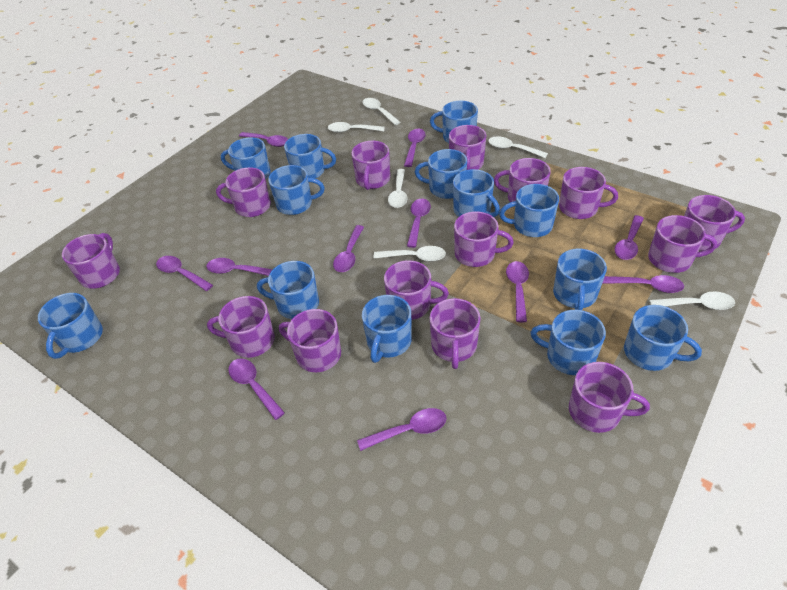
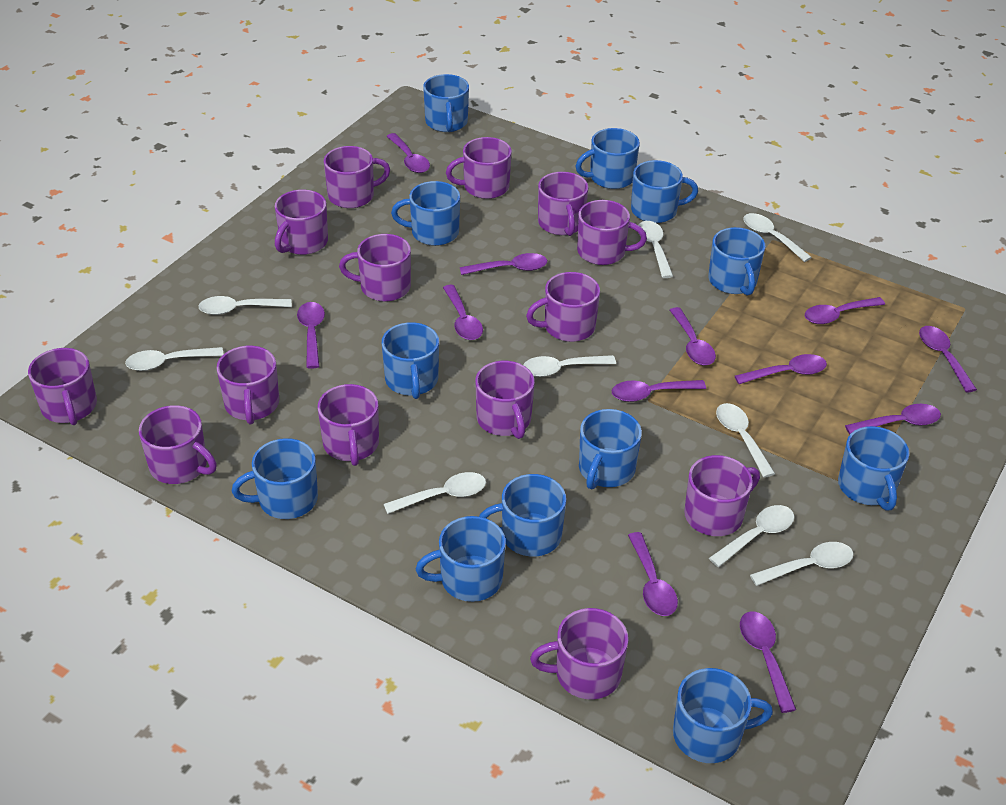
blue mug: [38,293,103,359] [221,137,271,179] [257,261,319,319] [268,165,325,215] [284,134,336,179] [362,295,412,363] [415,149,467,199] [430,101,478,143] [453,169,500,217] [499,184,559,237] [530,310,606,375] [553,249,607,310] [624,305,702,371] = 13 -> [232,438,318,519] [382,322,439,399] [391,181,460,246] [416,516,506,602] [423,74,469,132] [479,474,566,557] [576,128,640,189] [579,409,642,489] [631,160,698,223] [673,668,773,763] [708,227,765,296] [838,426,909,511] = 12
purple spoon: [156,256,213,291] [206,258,273,276] [228,358,285,420] [239,132,288,147] [333,225,364,272] [357,408,447,451] [404,129,426,167] [407,199,431,248] [506,261,529,322] [602,275,684,293] [614,215,644,260] = 11 -> [297,302,325,369] [386,133,430,173] [443,285,483,340] [460,253,547,275] [612,380,706,402] [628,532,678,616] [670,307,716,365] [735,354,827,384] [740,612,796,713] [805,297,885,324] [845,404,941,434] [919,326,977,393] = 12
white spoon: [328,122,385,133] [362,98,401,125] [374,246,446,262] [388,169,408,208] [488,136,548,158] [649,291,735,310] = 6 -> [125,347,224,371] [198,296,292,315] [384,472,486,514] [523,355,616,377] [638,221,673,278] [709,505,794,567] [716,403,775,478] [743,213,812,262] [750,542,853,586] = 9

